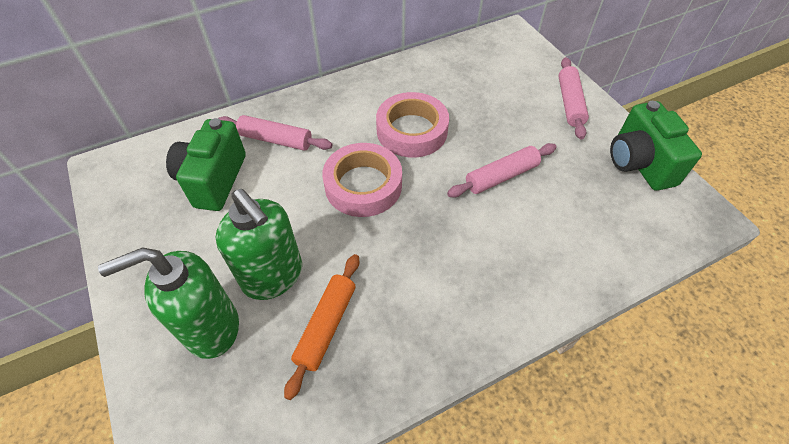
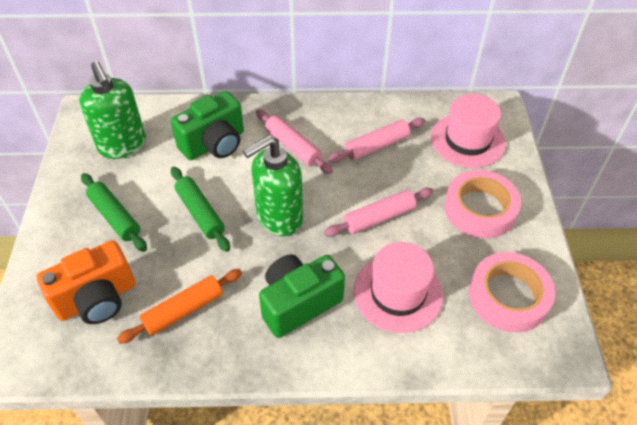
green rolling pin: none = 0 -> [81,173,147,252] [171,167,230,252] = 2
orange camera: none = 0 -> [37,240,135,324] = 1
pink hat: none = 0 -> [354,242,443,333] [431,94,506,168] = 2

